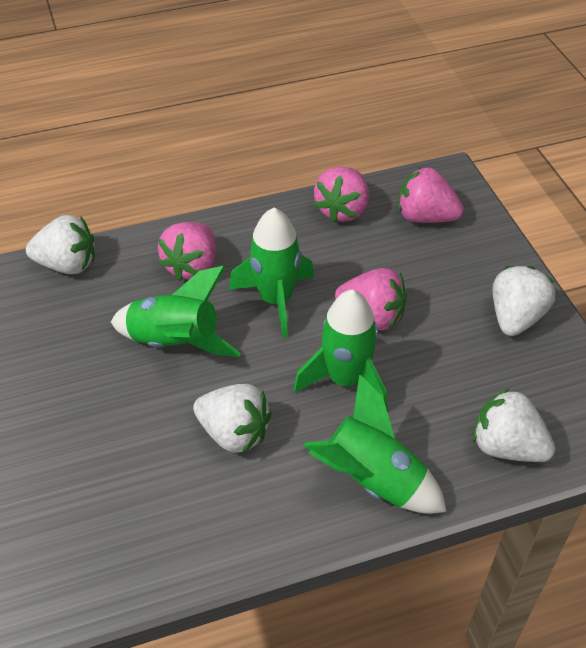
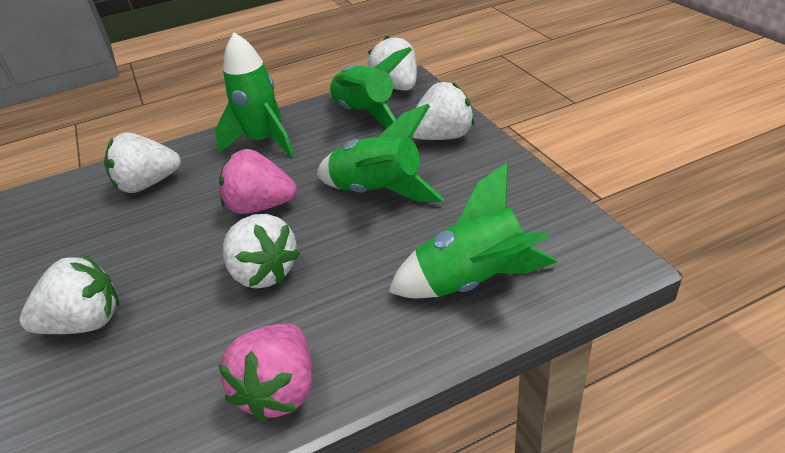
pink strawberry: [158,222,216,281] [314,167,369,223] [335,268,407,330] [398,167,464,223] = 4 -> [218,324,312,422] [219,149,297,214] = 2
white strawberry: [26,215,95,274] [193,384,272,453] [473,388,555,462] [493,266,555,336] = 4 -> [20,255,119,334] [104,133,181,193] [223,214,300,289] [367,36,417,91] [412,82,475,140] = 5

